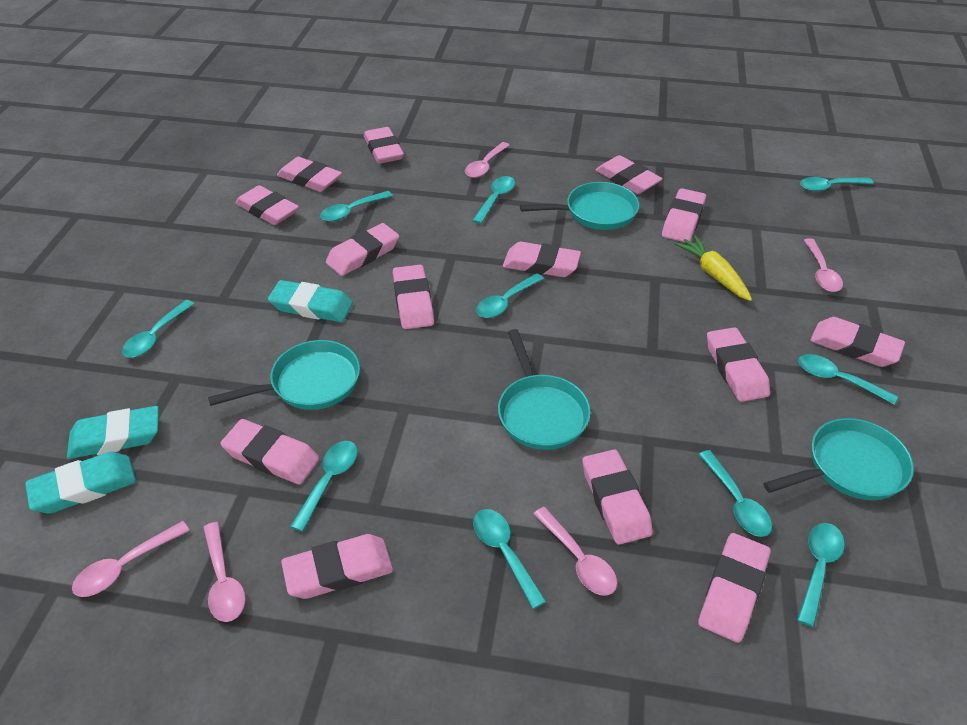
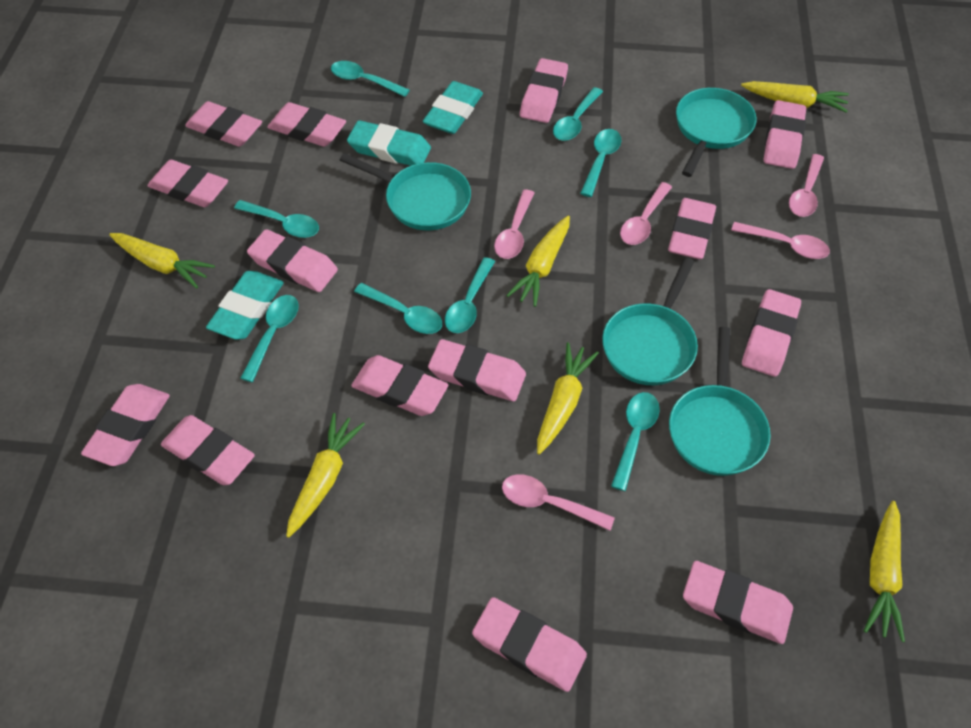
turquoise spoon: [122,300,194,358] [290,441,358,532] [320,191,393,221] [472,176,515,224] [473,509,547,609] [476,273,544,318] [698,450,772,537] [797,523,845,627] [798,354,898,405] [800,177,874,192] = 10 -> [234,200,319,238] [240,295,299,382] [331,61,410,97] [354,283,442,334] [445,257,495,333] [553,87,603,141] [580,129,621,197] [611,392,660,491] = 8
yellow carrot: [674,235,752,301] = 1 -> [109,233,215,289] [286,413,365,538] [506,216,570,307] [537,342,599,455] [741,81,849,113] [864,501,905,642] = 6

